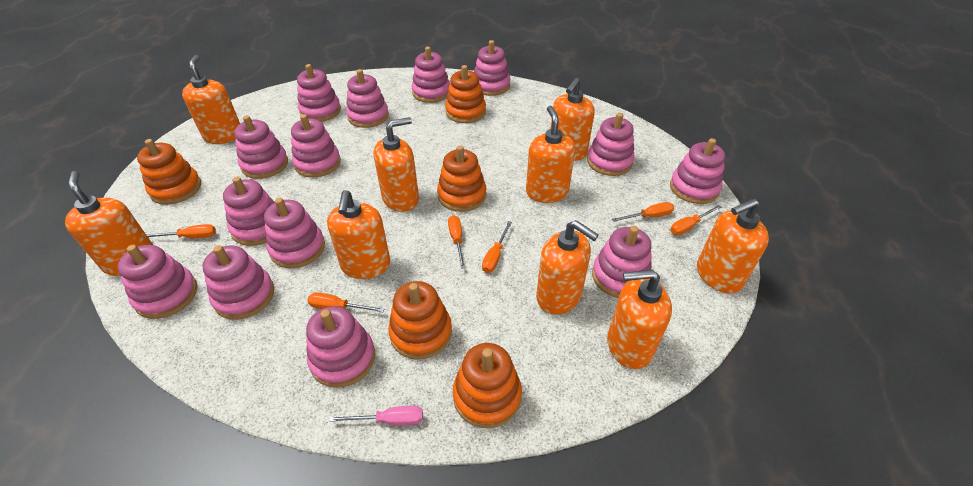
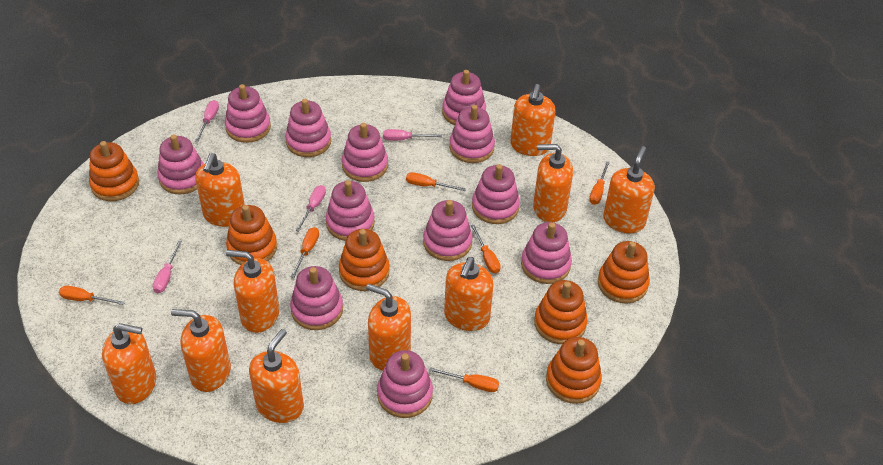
orange soap dispenser: [65,171,153,276] [182,55,240,144] [327,190,390,279] [374,117,419,212] [526,106,575,203] [536,220,599,315] [551,78,595,161] [607,270,672,369] [697,199,769,294] = 9 -> [102,323,156,404] [171,309,231,392] [195,153,245,227] [226,250,279,333] [249,329,304,423] [366,284,411,370] [444,257,494,331] [510,84,555,156] [533,144,573,222] [603,146,655,233] = 10
orange stacking toy: [137,139,201,205] [388,281,452,360] [437,145,486,212] [445,65,486,123] [453,343,522,428] = 5 -> [89,141,139,201] [226,205,277,265] [339,229,390,291] [534,280,588,344] [546,337,602,404] [598,241,650,303] = 6
pink screwdriver: [329,406,423,426] = 1 -> [153,241,182,293] [195,100,219,142] [296,185,326,231] [383,129,442,141] = 4
pink stacking toy: [117,245,197,319] [202,245,274,320] [223,177,275,246] [234,115,288,179] [264,198,325,268] [291,114,341,178] [297,64,341,122] [306,306,375,388] [346,69,389,128] [411,47,450,103] [474,40,510,96] [587,113,635,176] [592,226,652,298] [670,138,726,204] = 14 -> [157,134,204,195] [225,84,271,143] [285,99,331,157] [290,266,343,330] [326,180,375,241] [342,123,388,182] [377,350,433,418] [423,200,473,261] [442,70,486,125] [449,105,495,163] [472,164,520,224] [521,222,572,284] = 12

